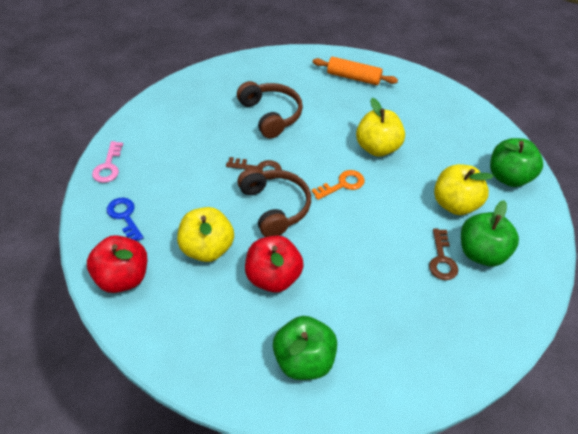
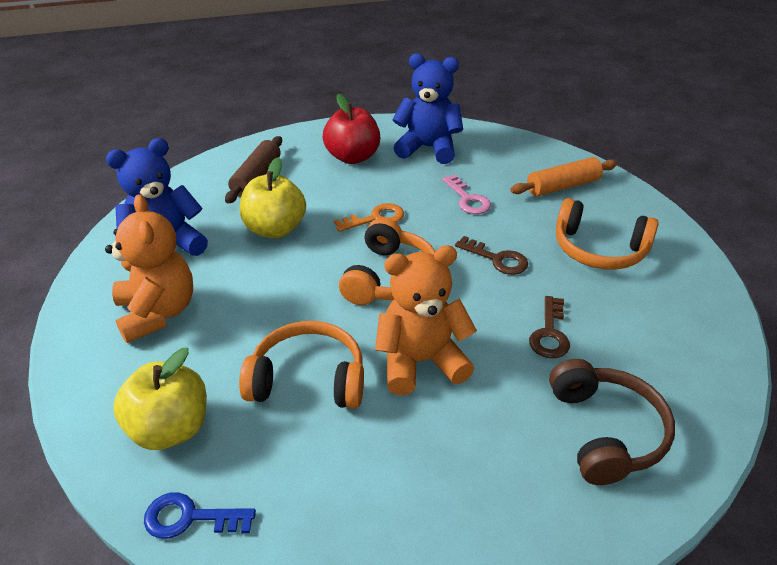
blue teddy bear: none = 0 -> [106,138,208,256] [392,53,463,164] = 2
brown headphones: [237,81,303,138] [237,168,311,237] = 2 -> [549,359,675,485] = 1
brown rolling pin: none = 0 -> [225,136,282,204] = 1
green apple: [273,316,337,380] [461,200,519,266] [490,138,543,187] = 3 -> none = 0
orange headphones: none = 0 -> [239,321,364,408] [339,218,435,305] [556,198,659,270] = 3
orange teddy bear: none = 0 -> [105,194,193,343] [375,245,477,395] = 2
red apple: [87,235,147,293] [245,236,304,292] = 2 -> [323,94,380,164] = 1
yellow apple: [177,207,234,262] [356,98,405,157] [434,164,494,215] = 3 -> [113,348,207,450] [240,157,306,238] = 2

